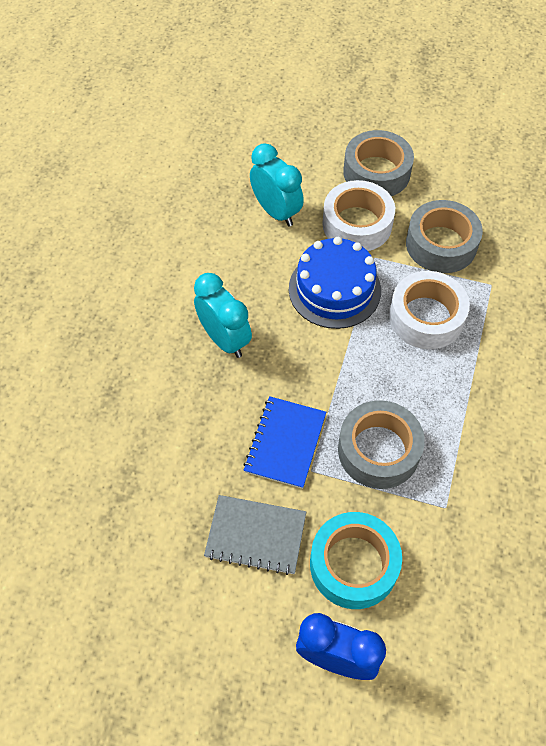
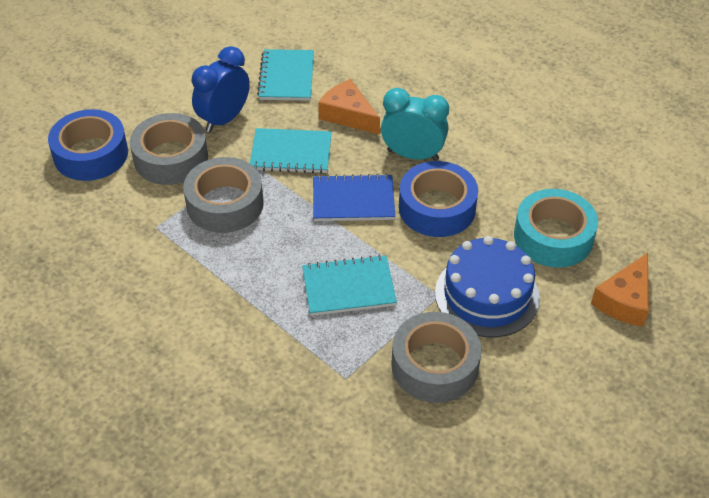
blue tape: none = 0 -> [48,109,128,181] [399,161,478,237] = 2
grey notebook: [204,495,306,575] = 1 -> none = 0
orange cheese: none = 0 -> [318,79,380,135] [591,253,649,327] = 2
turquoise clock: [194,273,252,358] [250,143,304,227] = 2 -> [381,88,449,161] = 1
turquoise notebook: none = 0 -> [250,128,332,174] [257,49,314,101] [302,255,397,316] = 3
white tape: [322,180,395,251] [389,271,470,349] = 2 -> none = 0

